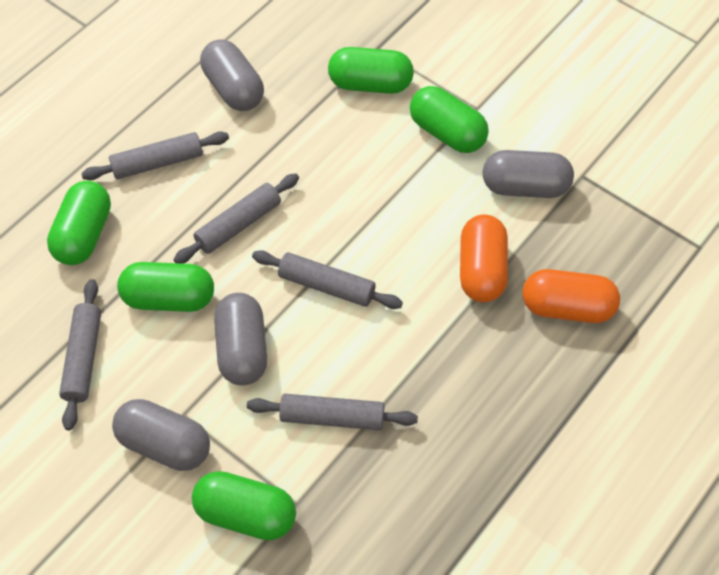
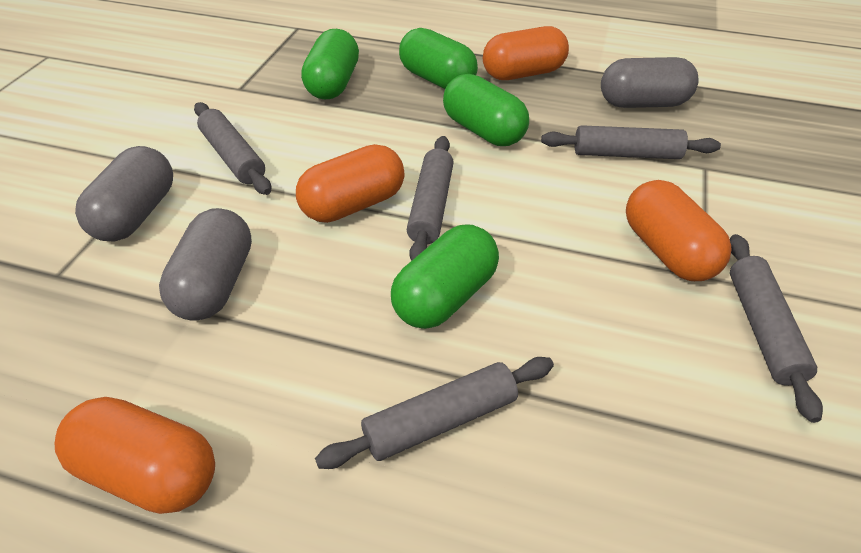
green capsule: [47,181,111,265] [117,262,214,312] [192,471,296,540] [328,47,414,94] [410,86,489,153] = 5 -> [301,29,359,100] [391,224,499,329] [399,28,478,89] [443,74,529,146] = 4
grey capsule: [112,399,210,471] [200,39,264,111] [214,293,267,385] [482,150,574,198] = 4 -> [75,146,173,242] [159,208,252,320] [601,57,699,108] = 3
orange capsule: [460,214,508,302] [523,269,620,323] = 2 -> [55,397,215,514] [296,144,405,223] [483,26,569,80] [626,180,732,281] = 4

